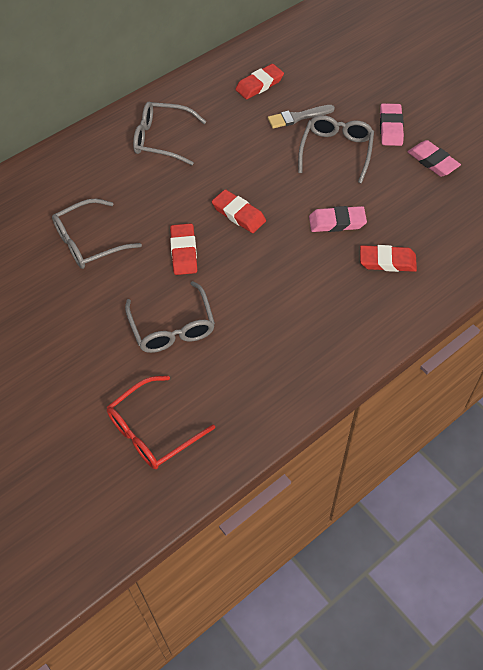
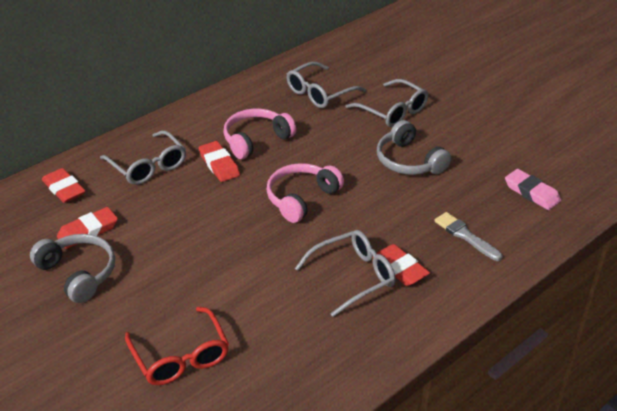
grey headphones: none = 0 -> [30,234,115,303] [377,120,451,175] = 2
pink eraser: [309,206,367,232] [380,103,404,146] [408,140,461,177] = 3 -> [505,169,561,210] = 1
pink headphones: none = 0 -> [223,109,296,159] [266,163,344,223] = 2

